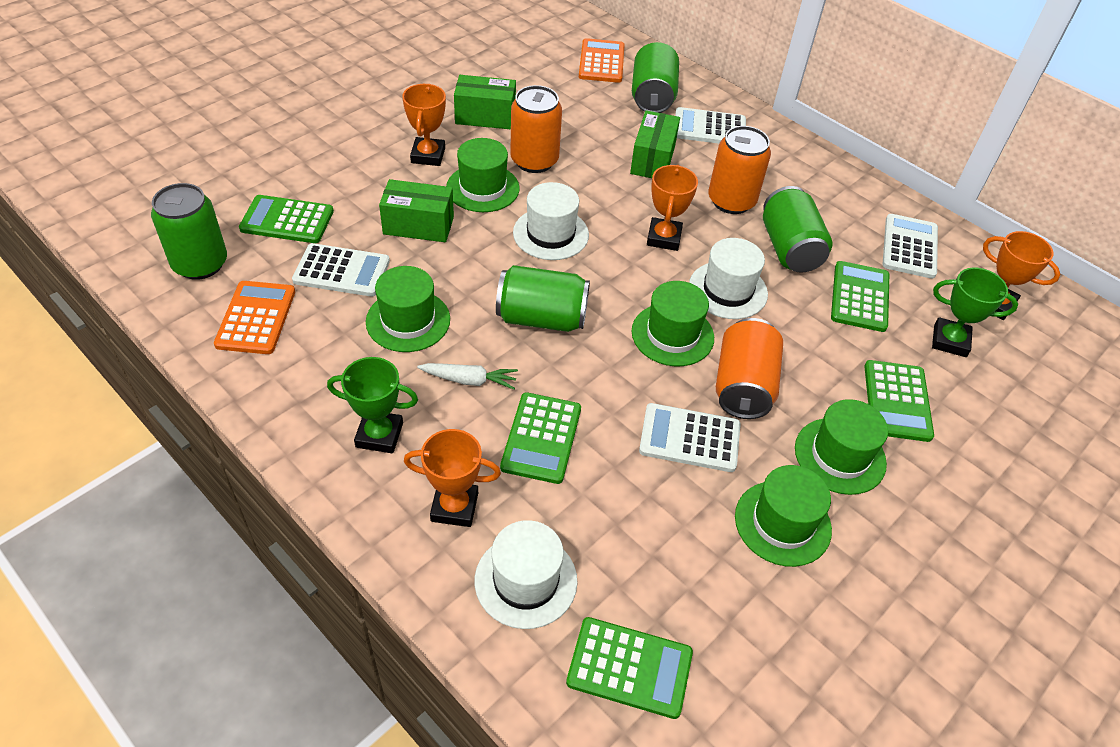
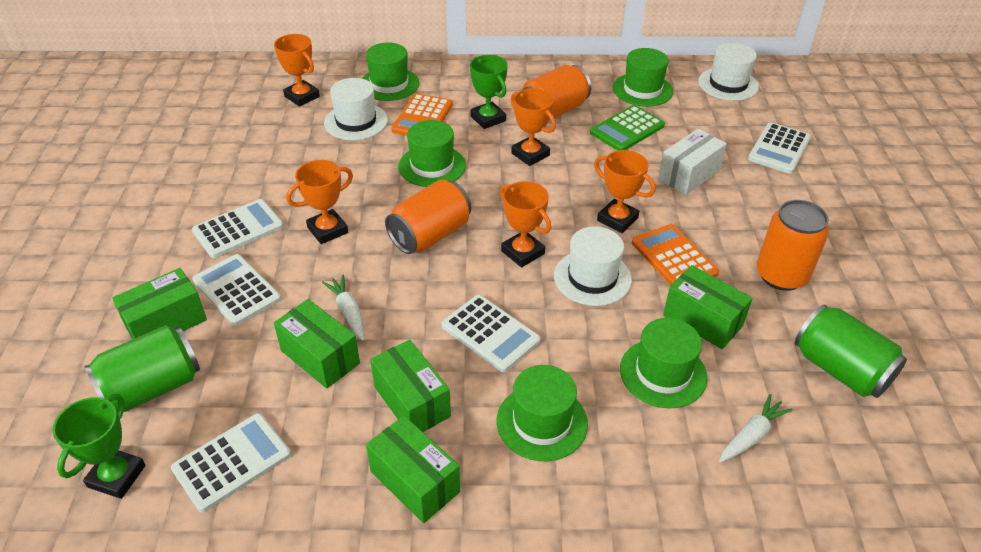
green box: [379,179,454,242] [454,75,516,130] [630,110,680,178] = 3 -> [112,268,207,340] [274,299,360,389] [366,416,460,523] [370,340,451,432] [663,265,753,349] = 5
green calculator: [239,195,334,243] [500,392,581,484] [566,617,693,719] [831,261,889,332] [864,360,934,442] = 5 -> [590,105,665,151] = 1
green can: [151,183,227,280] [496,265,590,332] [632,42,679,113] [763,186,833,273] = 4 -> [84,325,200,412] [795,305,907,398] = 2
orange trophy: [402,84,446,166] [404,429,501,527] [647,165,698,251] [983,231,1060,320] = 4 -> [274,34,320,107] [286,160,353,244] [500,181,551,267] [511,88,556,166] [594,150,656,233] = 5
white box: none = 0 -> [658,129,727,195] = 1
white calculator: [292,243,390,297] [639,403,741,472] [675,107,746,144] [882,214,938,279] = 4 -> [171,413,291,512] [192,199,284,258] [192,254,281,326] [441,295,541,372] [748,122,811,174] = 5
white carrot: [417,363,518,390] = 1 -> [322,275,364,341] [719,394,792,463] = 2

